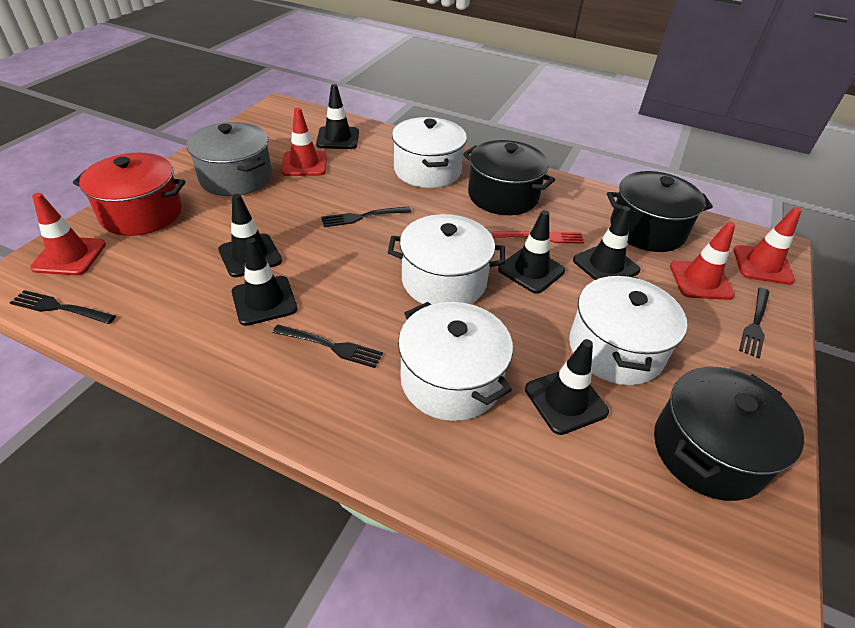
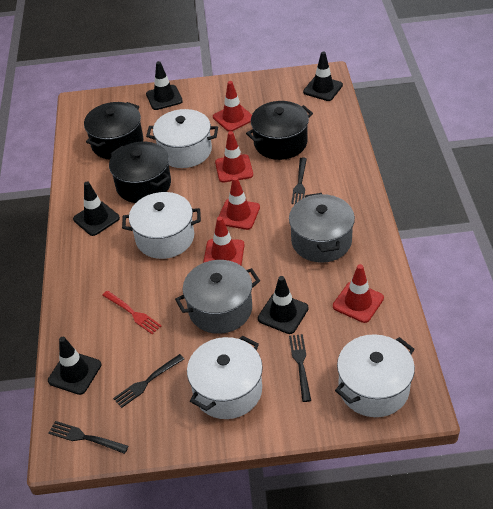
black traffic cone: [218,194,282,277] [232,238,298,326] [316,84,359,149] [498,210,565,294] [525,339,609,435] [573,206,641,280] = 6 -> [48,337,101,395] [73,182,120,236] [146,61,183,110] [258,276,309,334] [303,52,343,101] = 5
grey pot: [187,122,272,196] = 1 -> [175,260,260,334] [289,193,355,263] = 2
red pot: [73,153,186,236] = 1 -> none = 0
red traffic cone: [30,193,106,275] [281,108,327,176] [670,222,735,300] [733,207,802,285] = 4 -> [203,217,244,266] [213,81,252,132] [215,131,253,183] [219,177,260,230] [333,264,384,323] = 5

